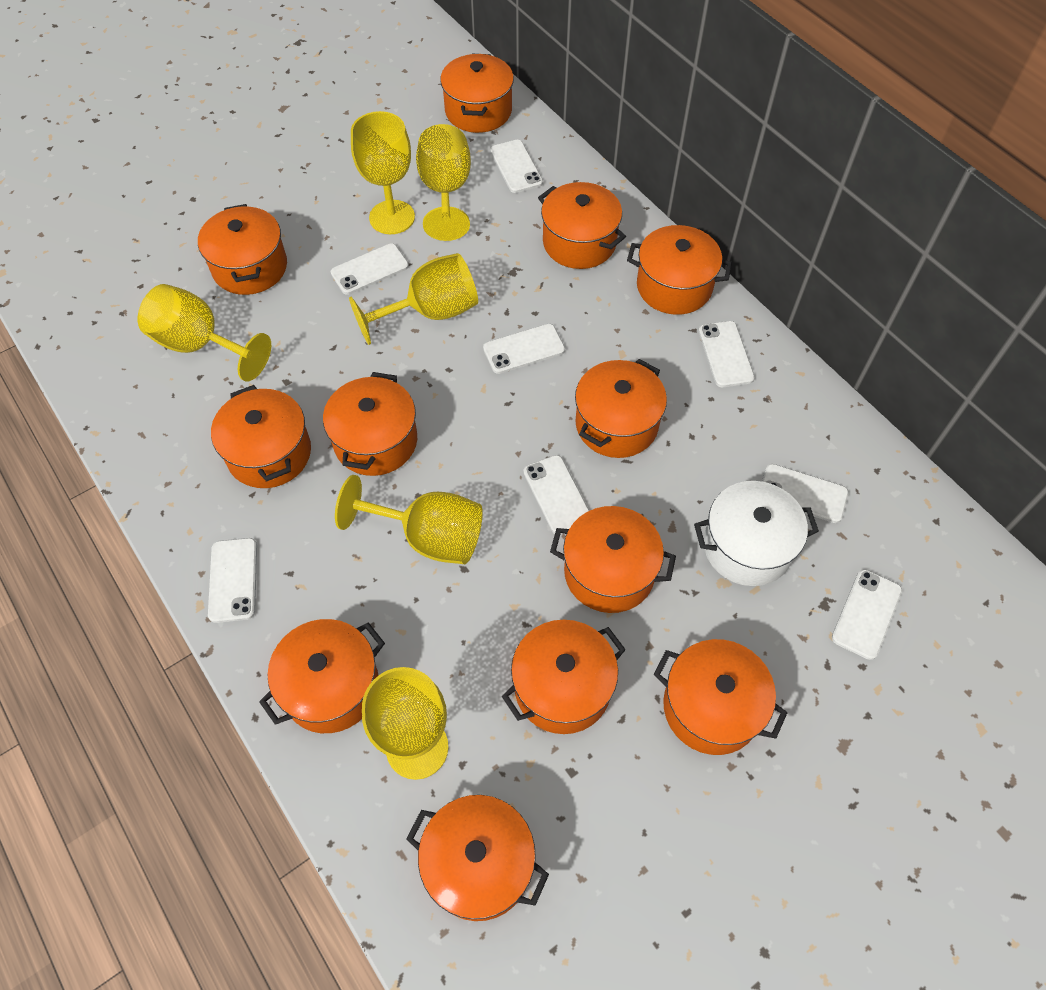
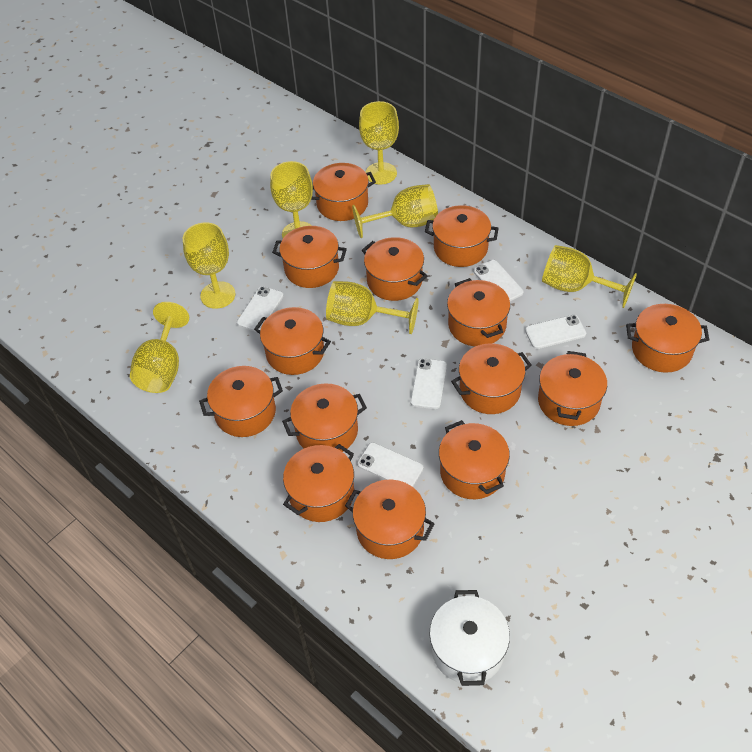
orange pot: [198,204,287,295] [211,385,311,488] [259,619,385,733] [323,372,417,476] [407,795,549,921] [440,54,514,133] [502,620,626,734] [538,182,626,269] [550,506,676,613] [575,359,667,458] [627,225,732,315] [654,639,787,755] = 12 -> [199,366,283,437] [254,307,331,375] [272,226,347,288] [282,383,367,452] [283,444,354,522] [311,163,376,221] [345,480,434,559] [362,237,427,301] [425,205,499,267] [439,420,510,499] [447,278,510,346] [451,343,532,414] [538,351,607,426] [626,304,709,373] = 14
white phone: [208,538,257,623] [331,243,409,295] [483,324,565,374] [490,140,543,193] [523,455,590,535] [698,321,755,387] [762,464,849,523] [832,569,902,660] = 8 -> [237,286,284,332] [357,442,423,487] [410,358,447,409] [474,260,524,301] [525,315,586,349] = 5
yellow goblet: [138,284,271,381] [335,475,483,564] [349,253,478,345] [351,111,415,234] [362,667,448,780] [416,124,471,241] = 6 -> [130,302,189,393] [183,222,235,309] [270,161,313,238] [326,281,419,334] [352,184,438,238] [359,101,399,184] [542,245,637,308] = 7

